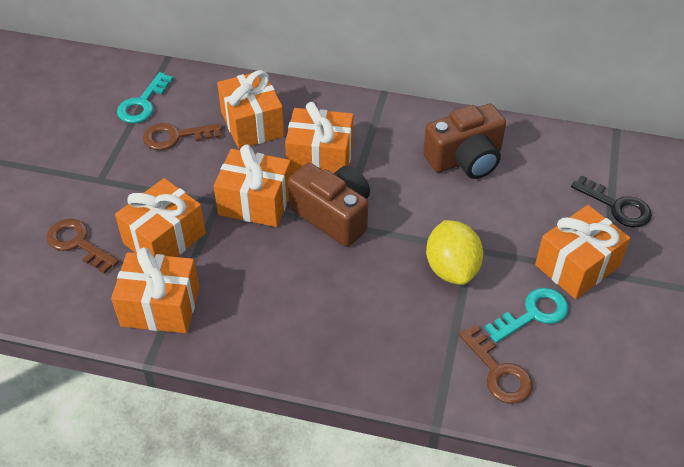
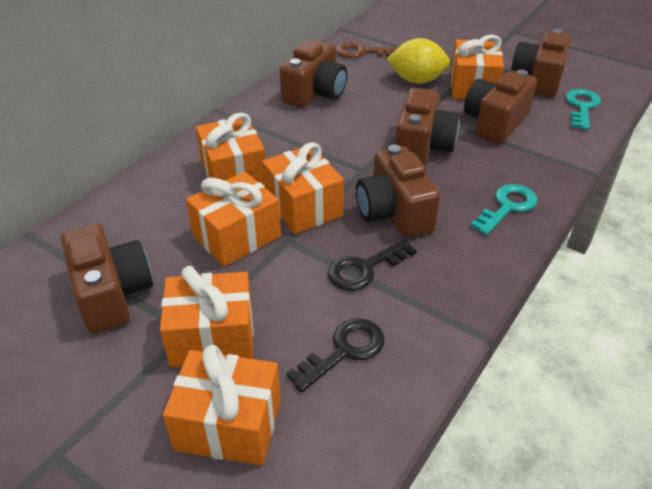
black key: [571,175,652,228] = 1 -> [286,318,385,392] [327,239,417,291] = 2
brown camera: [288,163,370,247] [423,104,506,179] = 2 -> [61,224,153,334] [280,40,347,108] [356,145,440,238] [395,88,460,165] [464,69,537,144] [511,29,571,98] = 6
brown key: [46,219,119,274] [143,123,222,150] [458,325,533,404] = 3 -> [336,42,398,58] = 1

